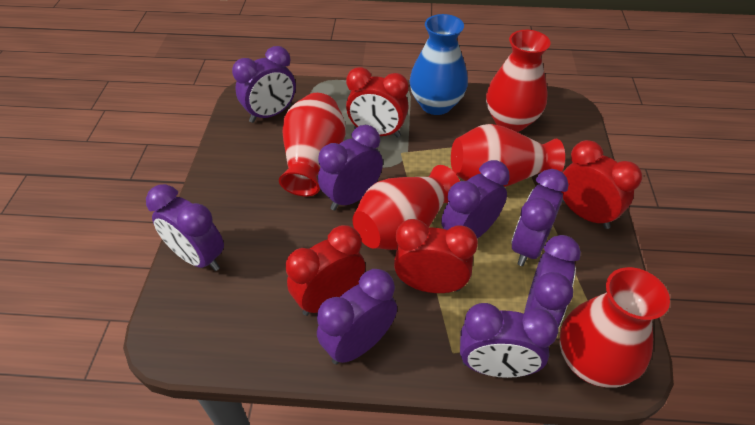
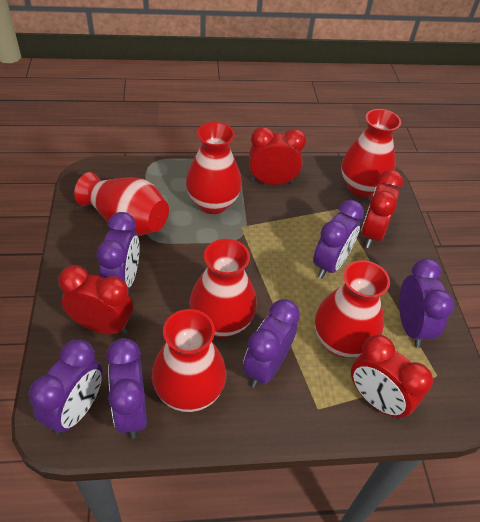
blue vase: [409,14,468,115] = 1 -> none = 0
purple clock: [146,184,224,271] [232,46,296,123] [317,269,397,365] [318,125,383,211] [441,160,510,239] [460,303,559,378] [511,169,569,266] [524,235,581,328] = 8 -> [29,339,103,435] [96,212,140,290] [106,338,147,439] [243,299,300,388] [313,200,364,279] [399,258,454,348] = 6
red vase: [279,93,346,196] [353,165,460,250] [451,124,565,187] [486,30,551,132] [560,267,670,388] = 5 -> [74,172,169,236] [152,309,226,412] [186,122,242,214] [190,239,257,337] [315,260,390,358] [341,109,401,197] = 6

